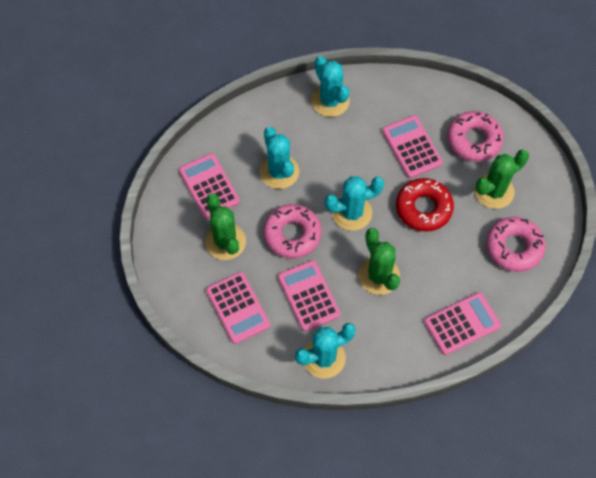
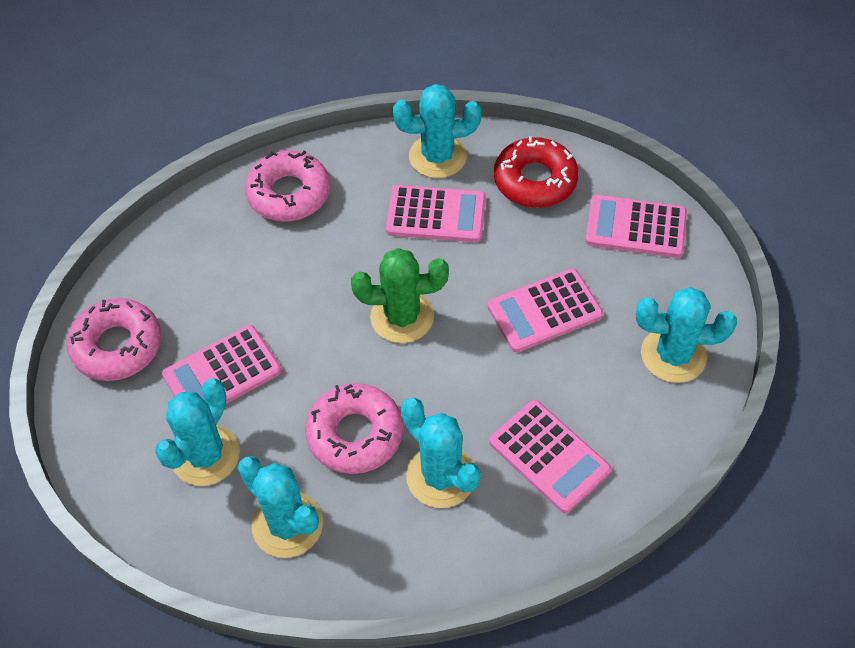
green cactus: [205,193,246,260] [358,228,400,295] [475,150,529,209] = 3 -> [351,248,449,343] = 1
turquoise cactus: [260,127,299,189] [295,323,356,379] [311,56,350,117] [325,176,384,231] = 4 -> [155,378,240,486] [238,456,323,558] [393,84,481,178] [401,398,481,508] [636,287,737,383] = 5

